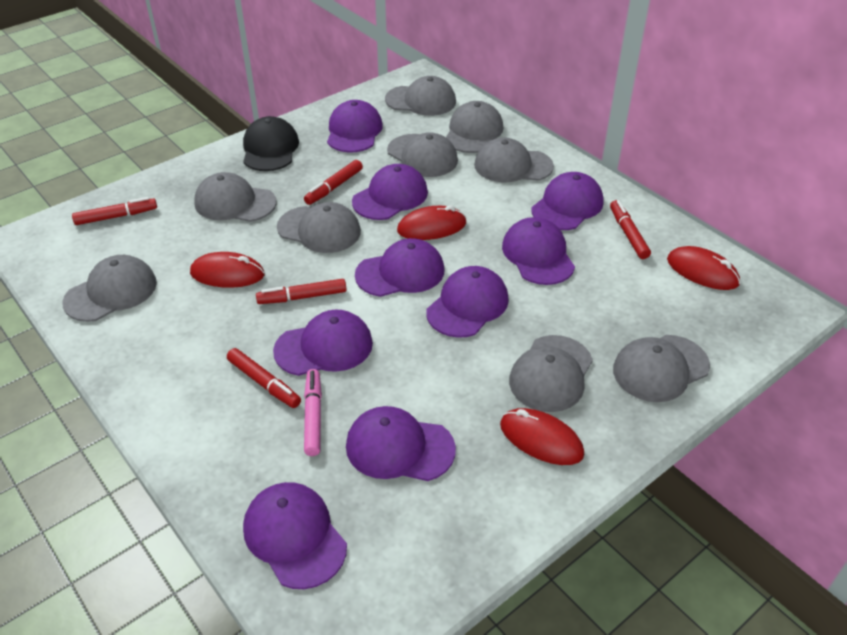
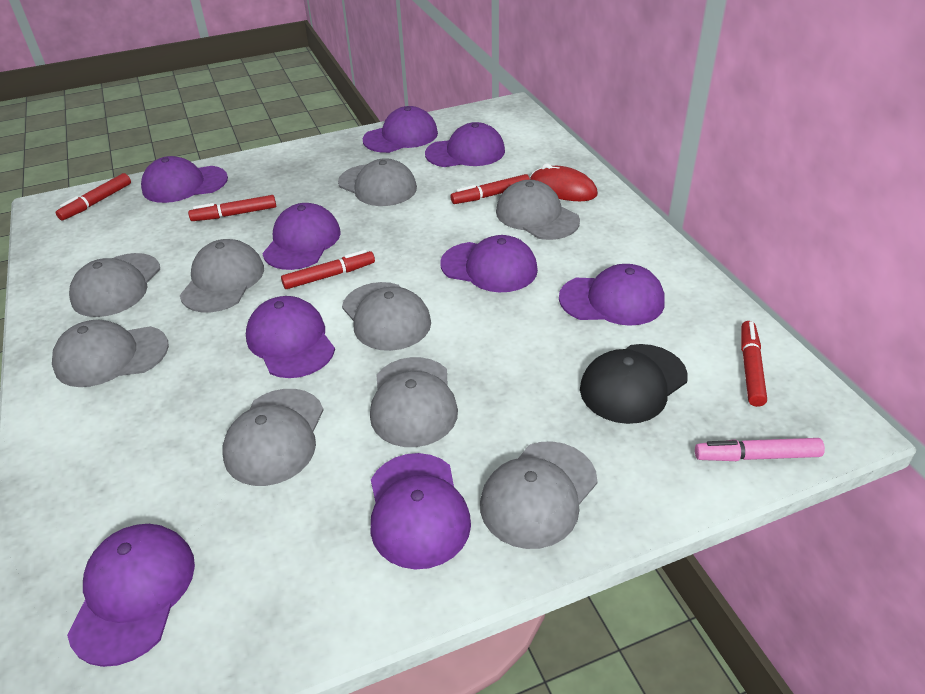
red mouse: [190,252,265,288] [397,205,466,240] [500,408,584,465] [667,246,740,290] = 4 -> [530,163,598,201] = 1

